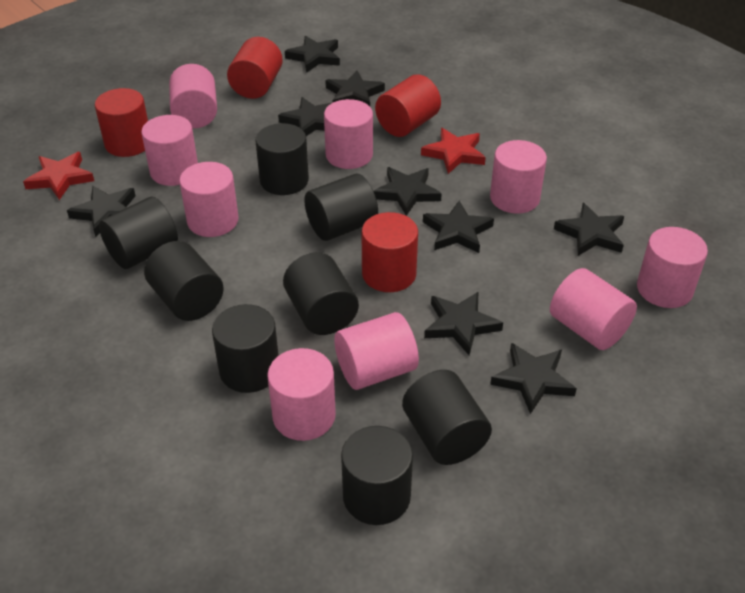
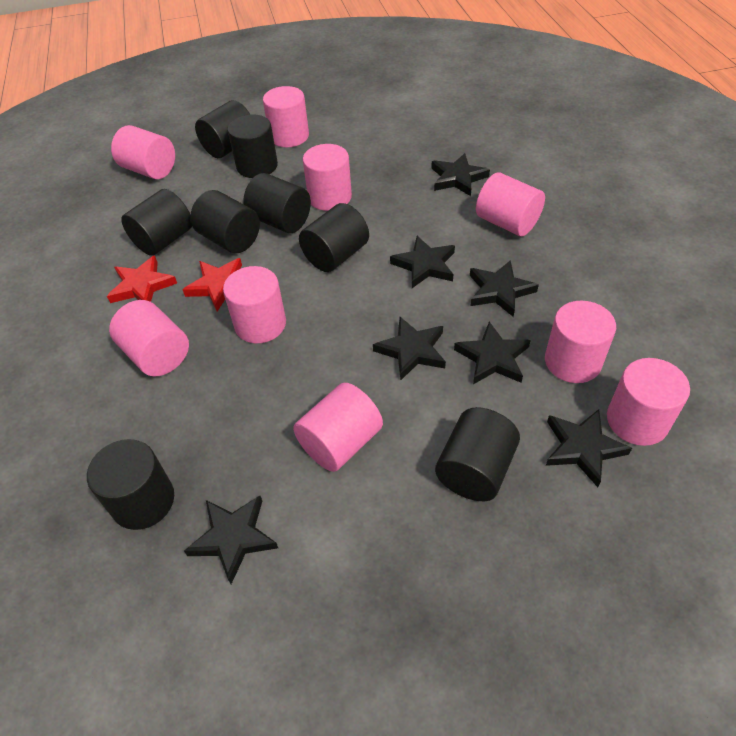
black star: [67,186,135,237] [278,97,332,136] [285,36,340,73] [325,71,385,106] [374,167,442,216] [423,201,494,253] [424,292,503,355] [490,343,577,414] [554,203,624,256] = 9 -> [184,496,278,584] [373,317,446,380] [390,236,455,288] [431,153,490,196] [454,322,531,384] [470,260,539,317] [546,409,632,487] = 7
red cylinder: [95,88,148,157] [227,37,283,99] [362,212,418,292] [375,74,441,137] = 4 -> none = 0

